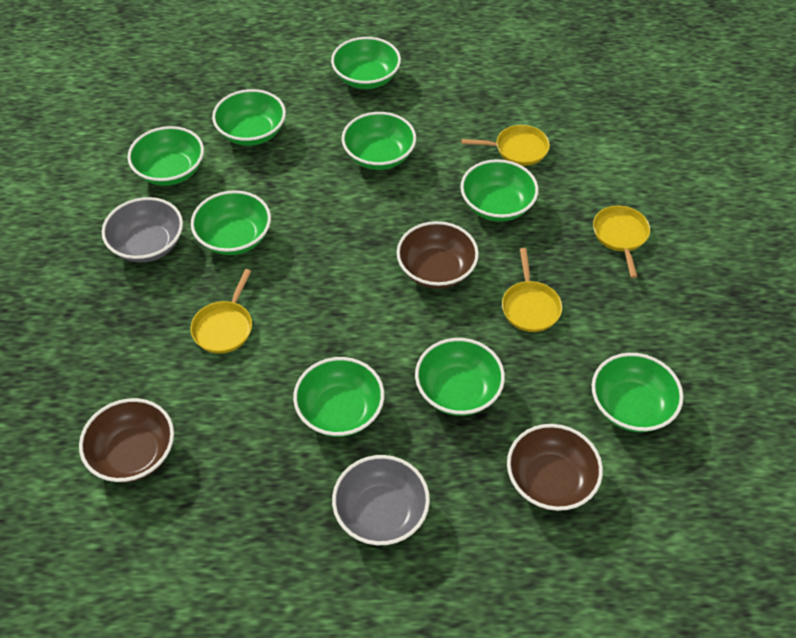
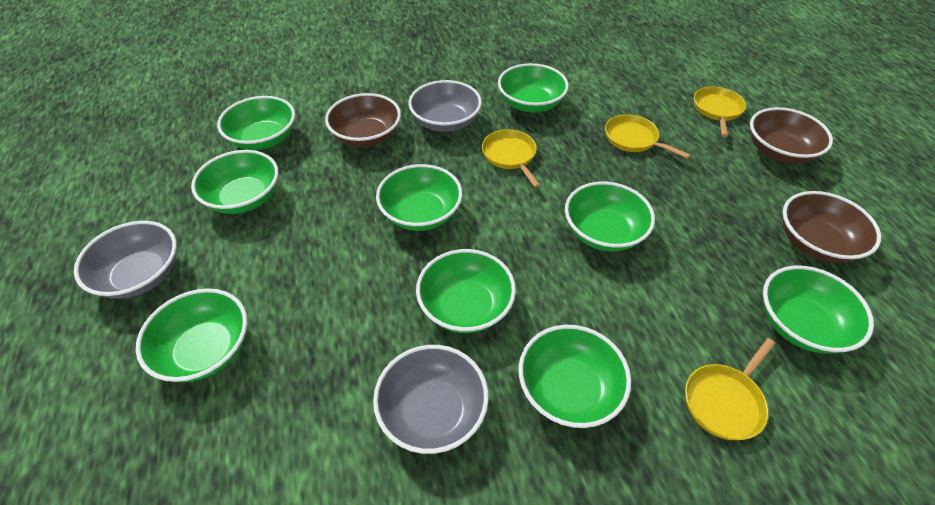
grey bowl: [102,197,183,262] [332,455,430,545] = 2 -> [74,221,177,299] [373,345,489,454] [408,80,482,132] = 3

